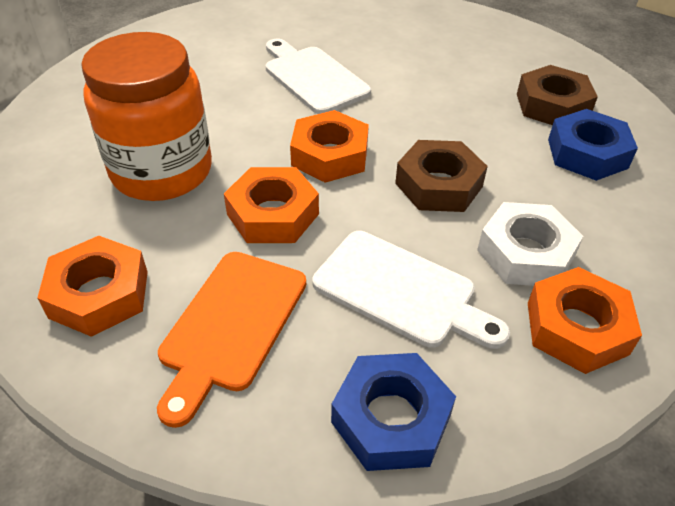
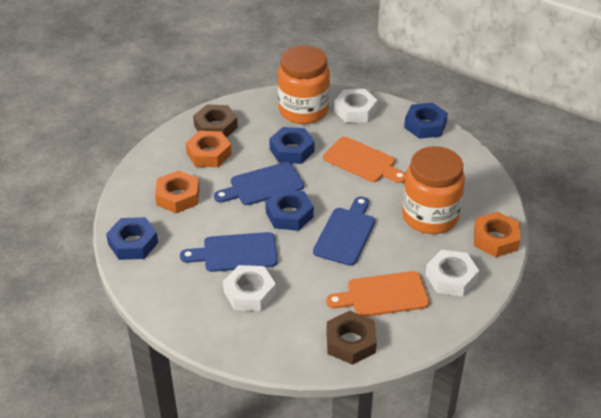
blue cutting board: none = 0 -> [180,232,278,272] [214,162,304,205] [313,197,375,266] = 3
blue nut: [331,353,456,471] [548,109,638,181] = 2 -> [106,217,158,260] [265,189,314,231] [269,127,315,164] [404,103,448,139] = 4
orange cutting board: [157,252,306,428] = 1 -> [323,137,406,183] [326,271,429,317] = 2
orange jar: [81,32,212,201] = 1 -> [278,45,330,124] [402,146,465,234] = 2
orange nut: [37,236,148,337] [224,167,319,243] [290,110,369,183] [528,267,642,374] = 4 -> [155,170,199,213] [186,131,232,167] [474,212,520,257] = 3
white cutting board: [266,39,371,114] [312,231,510,349] = 2 -> none = 0
white nut: [477,202,583,286] = 1 -> [223,265,276,311] [334,89,377,123] [425,250,479,296] = 3

